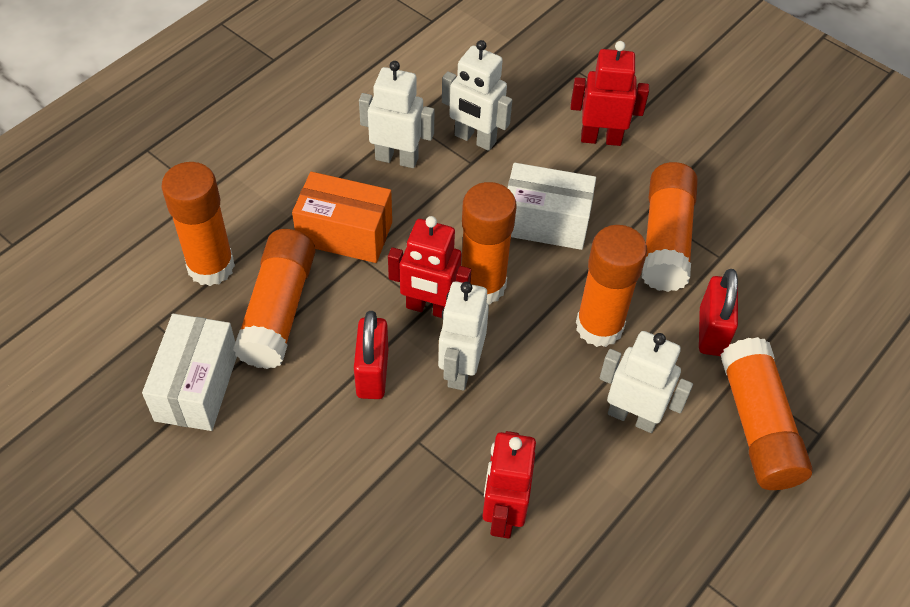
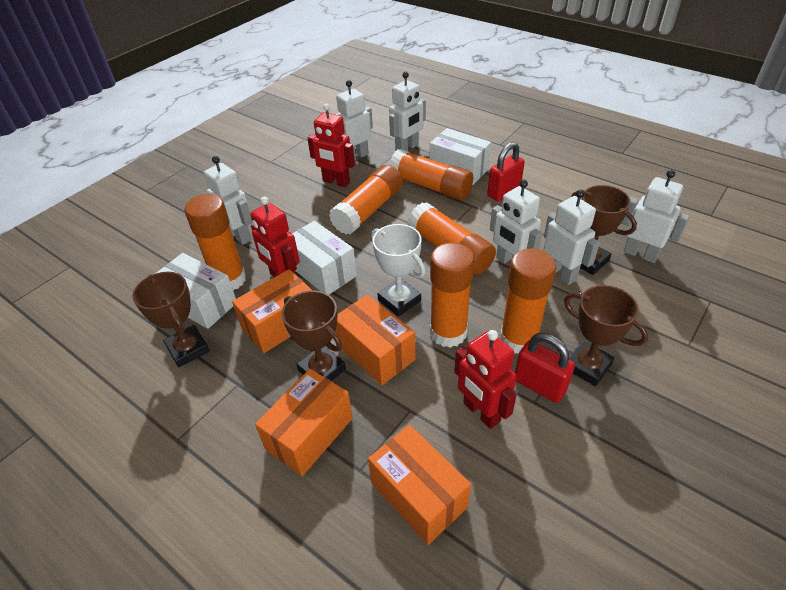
brown trophy: none = 0 -> [133,272,210,367] [282,290,346,381] [564,285,648,386] [571,185,637,275] = 4
orange box: [292,172,392,263] = 1 -> [232,269,313,353] [255,369,353,476] [335,294,415,385] [368,425,471,545] = 4
white box: [142,314,237,431] [508,163,596,250] = 2 -> [155,253,236,329] [292,221,357,295] [430,128,491,185] = 3
white robot: [359,61,435,168] [438,281,489,391] [442,40,512,151] [600,331,693,433] = 4 -> [204,156,252,245] [335,80,373,160] [389,72,426,151] [490,180,542,264] [543,190,600,285] [621,170,690,263] = 6
white trophy: none = 0 -> [371,224,426,317] = 1

